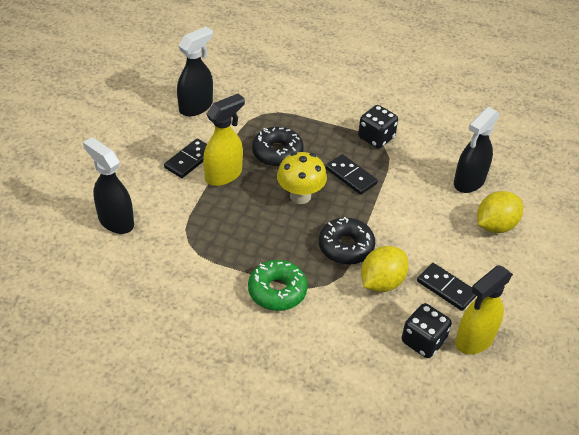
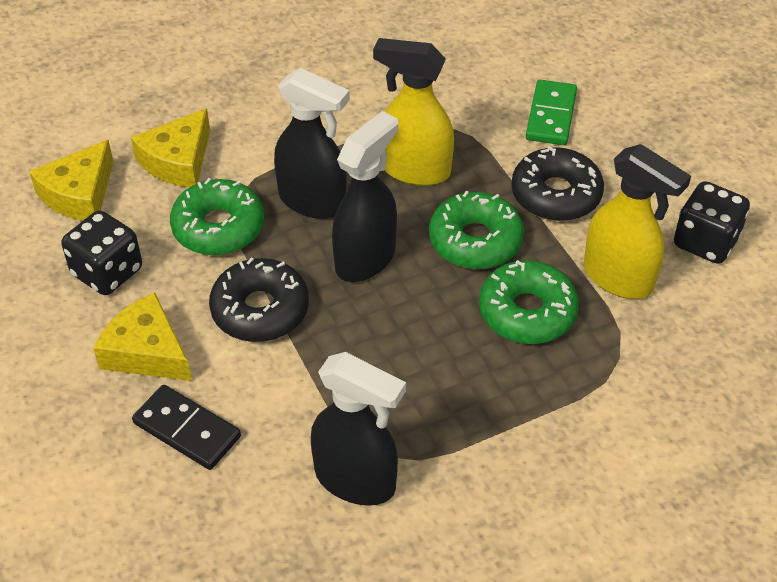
black domino: [164,138,207,178] [326,154,378,195] [417,263,476,311] = 3 -> [132,385,241,470] = 1
green domino: none = 0 -> [526,80,577,145] = 1
green donut: [248,260,308,311] = 1 -> [170,178,264,256] [429,190,524,269] [479,260,579,344] = 3
yellow cheese: none = 0 -> [29,140,113,221] [93,293,192,381] [131,108,210,187] = 3
yellow lemon: [361,246,408,292] [477,191,523,233] = 2 -> none = 0
yellow mushroom: [277,152,327,204] = 1 -> none = 0

